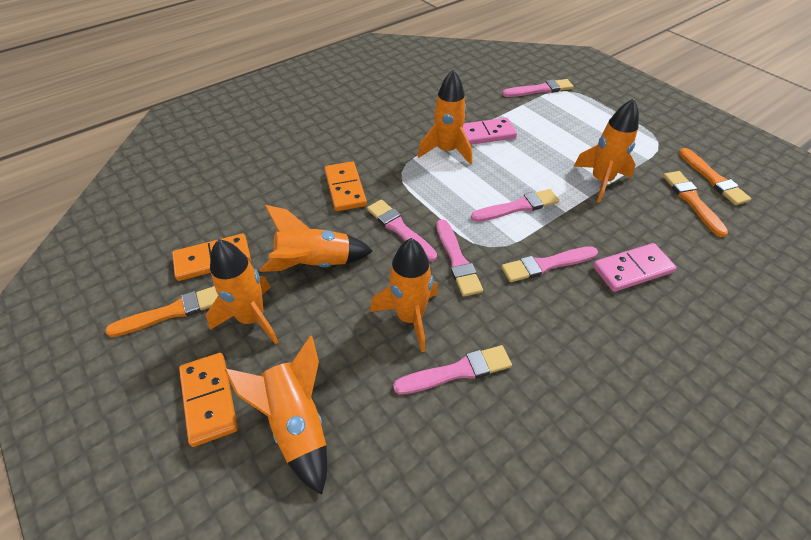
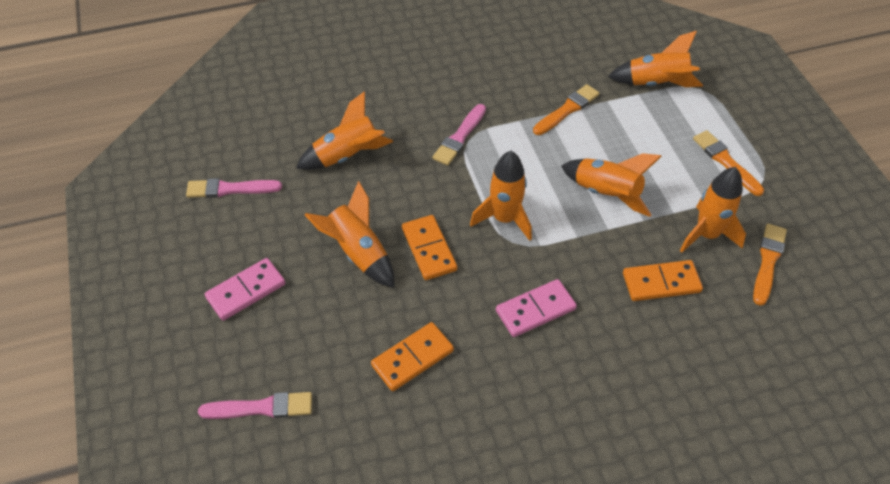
pink brush: [367,199,437,262] [393,345,512,394] [436,219,483,297] [471,189,559,222] [501,246,598,282] [502,79,574,97] = 6 -> [186,178,282,198] [198,392,312,419] [432,104,486,166] = 3

